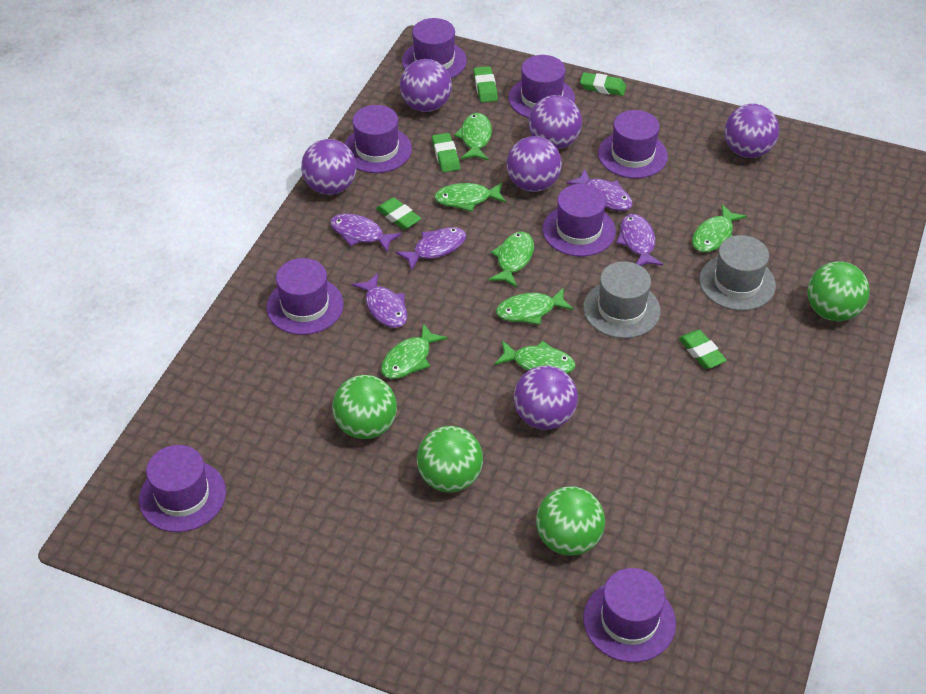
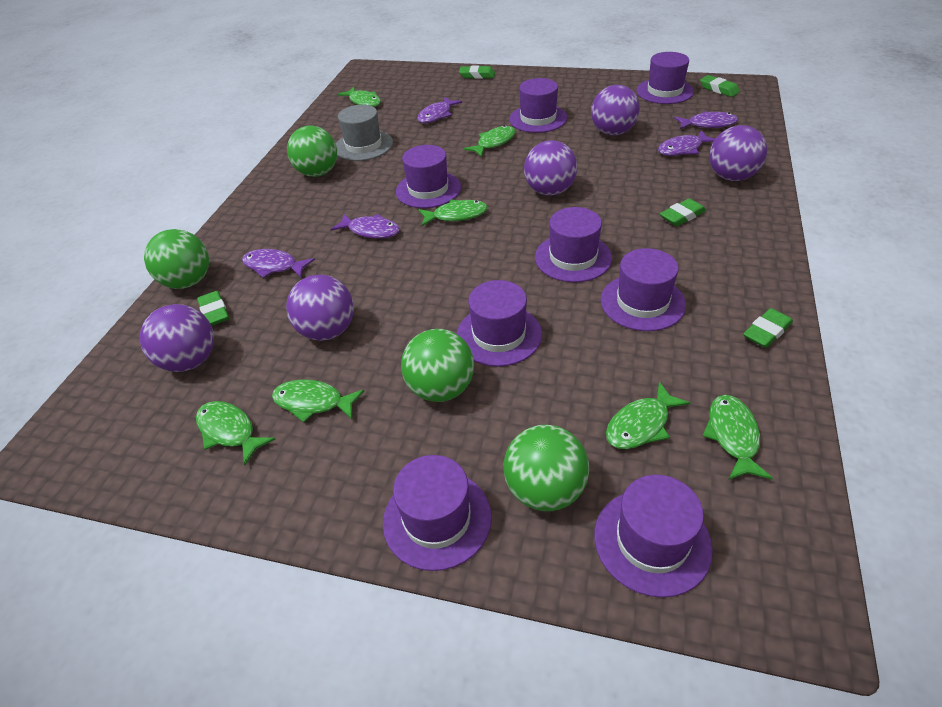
grey hat: [583,261,661,338] [699,235,776,311] = 2 -> [336,105,393,161] = 1
purple ball: [301,139,357,195] [400,59,452,112] [507,136,562,192] [514,366,578,430] [529,95,582,149] [724,104,779,158] = 6 -> [140,304,214,372] [286,275,354,341] [524,140,577,196] [591,85,640,136] [710,125,767,181] = 5

